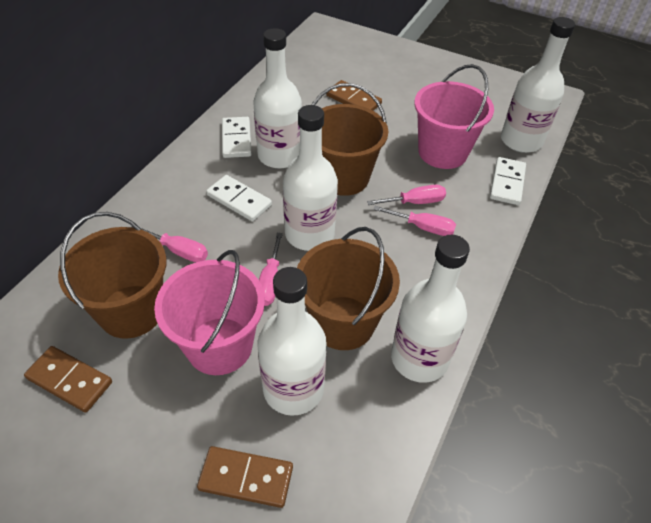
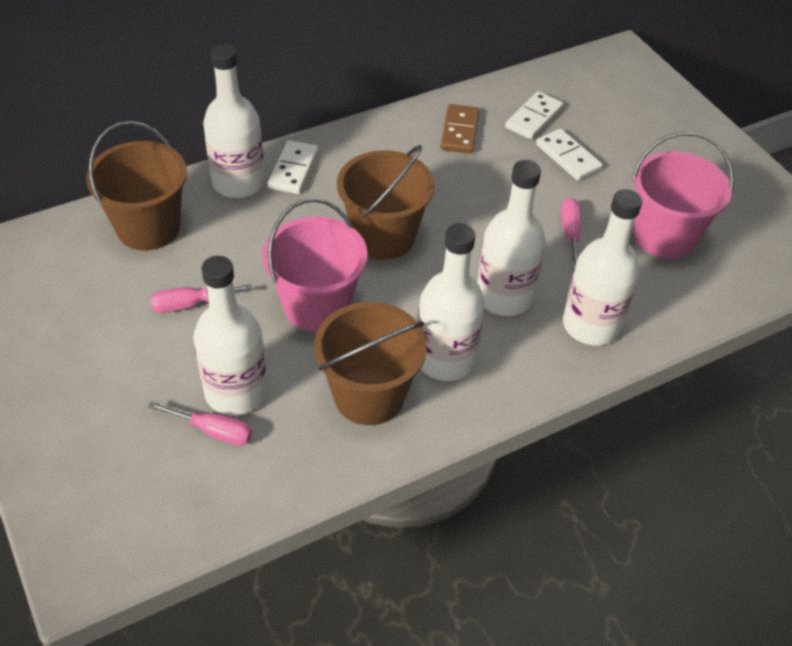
brown domino: [24,346,112,413] [197,446,293,508] [326,80,382,111] = 3 -> [441,104,479,154] = 1
pink screwdriver: [131,226,208,262] [259,233,283,306] [367,185,446,205] [373,206,456,236] = 4 -> [148,401,252,445] [150,284,252,313] [561,198,581,269] = 3

